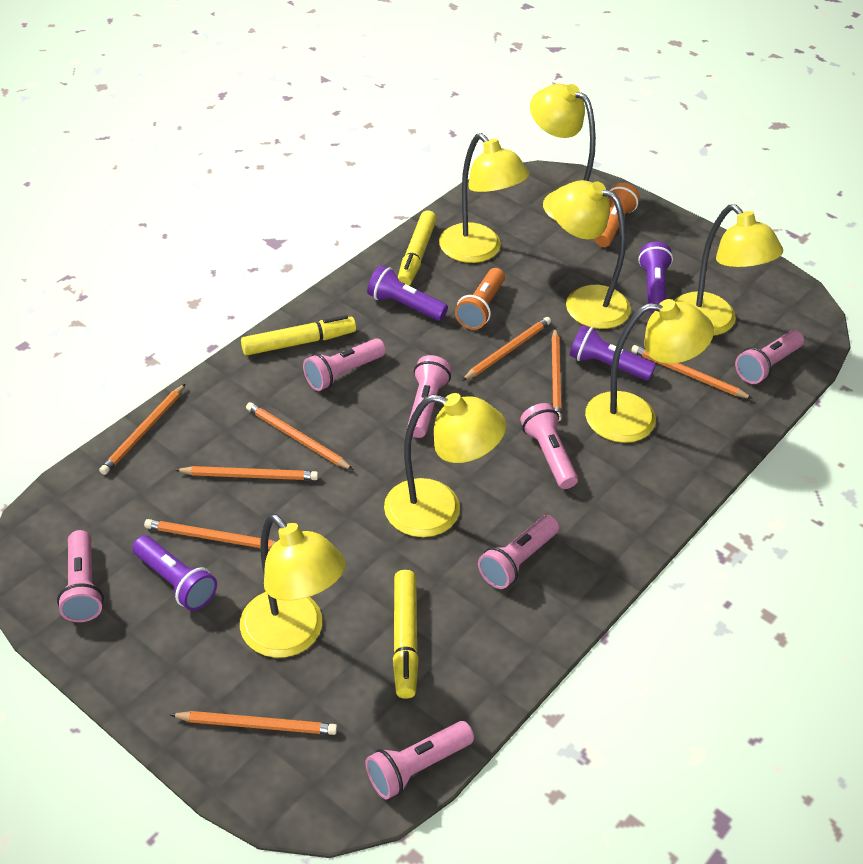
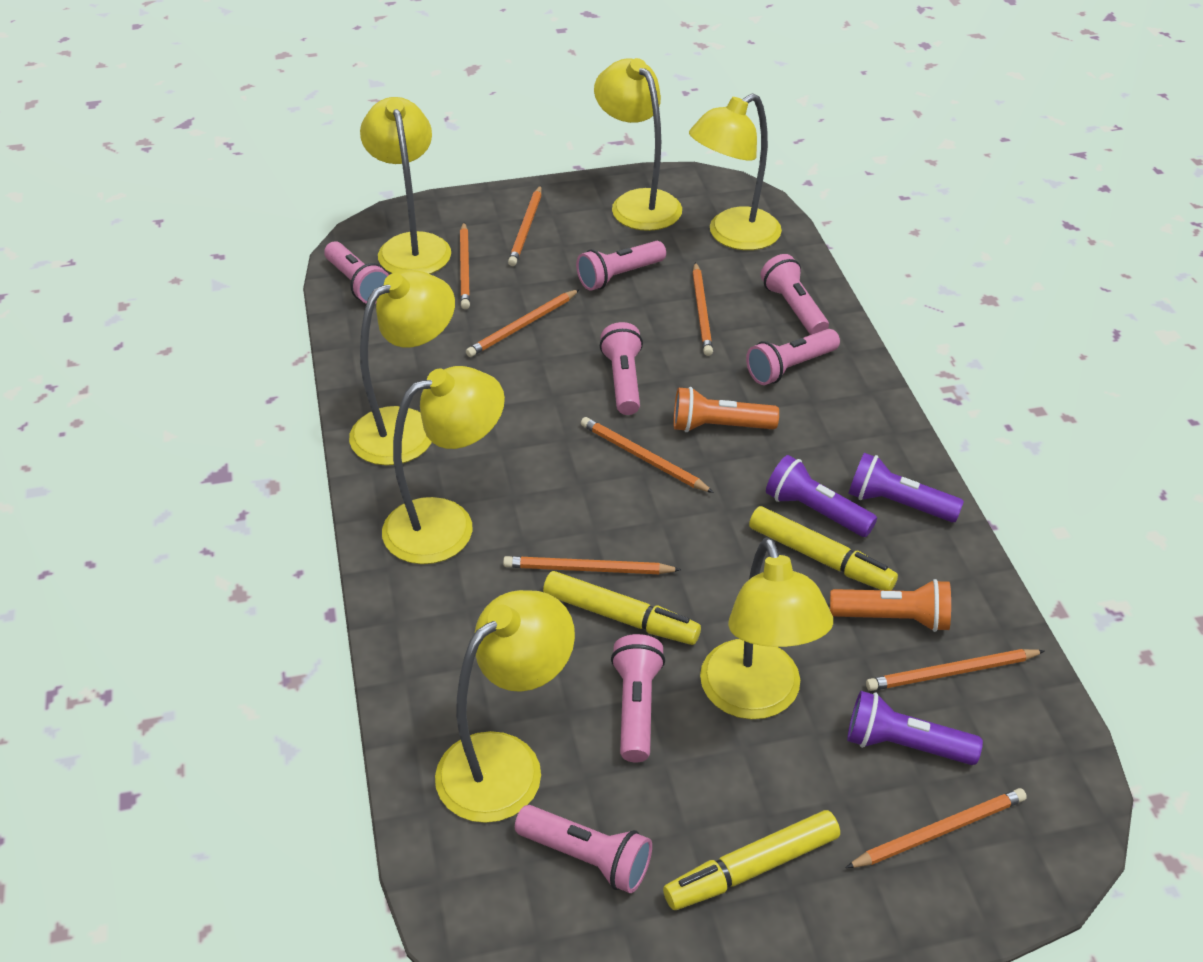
purple flashlight: [132,536,217,611] [367,265,448,321] [570,325,656,381] [638,242,673,313] = 4 -> [766,455,877,537] [847,691,983,765] [848,453,964,522] = 3

